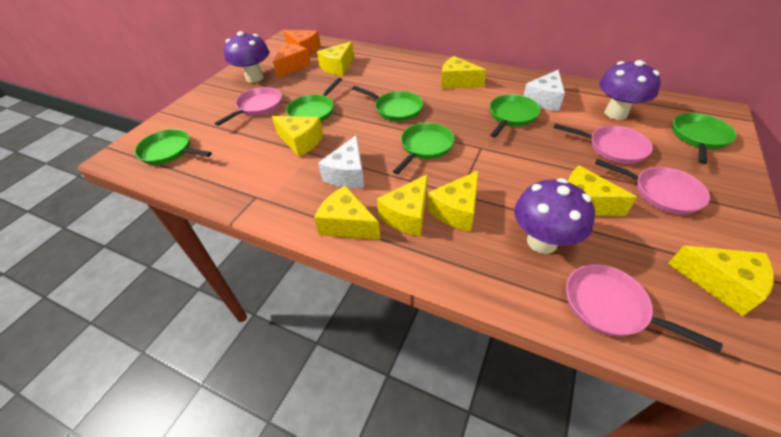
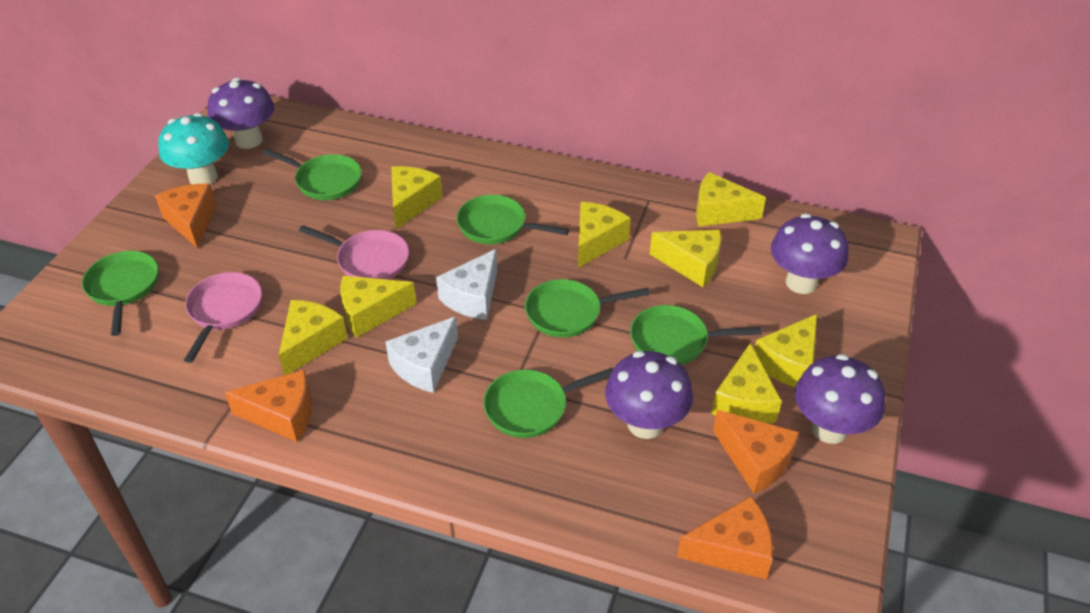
orange cheese: [273,44,311,78] [283,30,321,56] = 2 -> [155,184,216,248] [225,370,312,442] [677,496,773,579] [713,410,799,494] = 4
pink pan: [215,87,282,126] [554,123,653,164] [566,264,723,352] [595,159,710,215] = 4 -> [184,272,262,363] [299,225,409,280] = 2
purple mushroom: [224,31,269,83] [514,178,595,254] [599,60,661,120] = 3 -> [208,78,274,149] [605,351,693,439] [771,214,849,294] [795,354,885,444] = 4
turquoise mushroom: none = 0 -> [158,113,229,184] = 1

